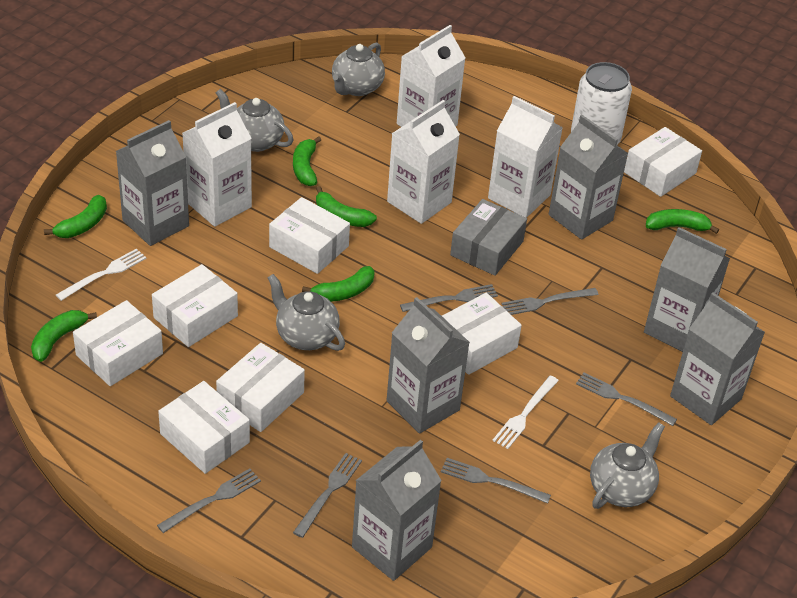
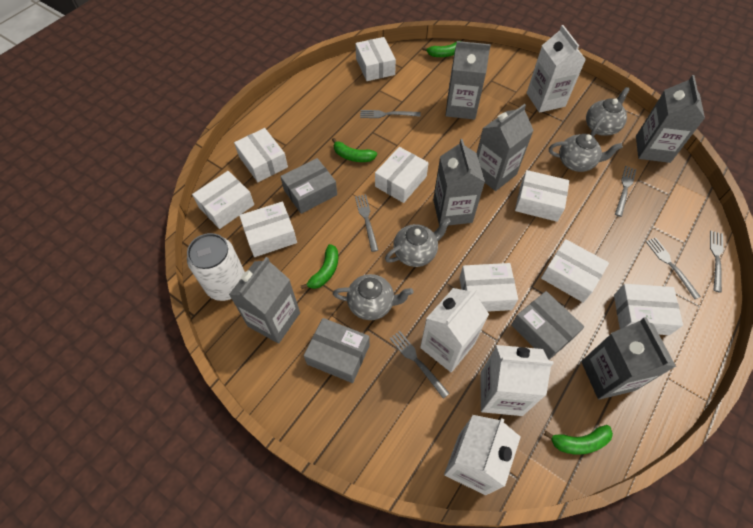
green banana: [31,310,97,362] [44,195,107,238] [293,136,321,186] [302,266,375,302] [316,186,377,227] [646,209,719,234] = 6 -> [301,244,338,289] [332,138,377,162] [422,41,463,57] [544,425,613,455] = 4
grey box: [450,199,527,276] = 1 -> [280,158,337,214] [304,318,370,383] [511,291,584,360] = 3
white box: [73,300,163,386] [152,264,238,347] [158,381,250,474] [216,343,305,432] [269,197,350,274] [442,293,522,375] [624,127,702,197] = 7 -> [192,171,254,229] [234,128,288,182] [239,202,297,257] [355,37,396,81] [375,147,429,203] [459,263,518,312] [515,170,570,222] [541,239,609,303] [614,284,683,335] = 9
white fork: [56,248,147,301] [492,375,559,449] = 2 -> none = 0

